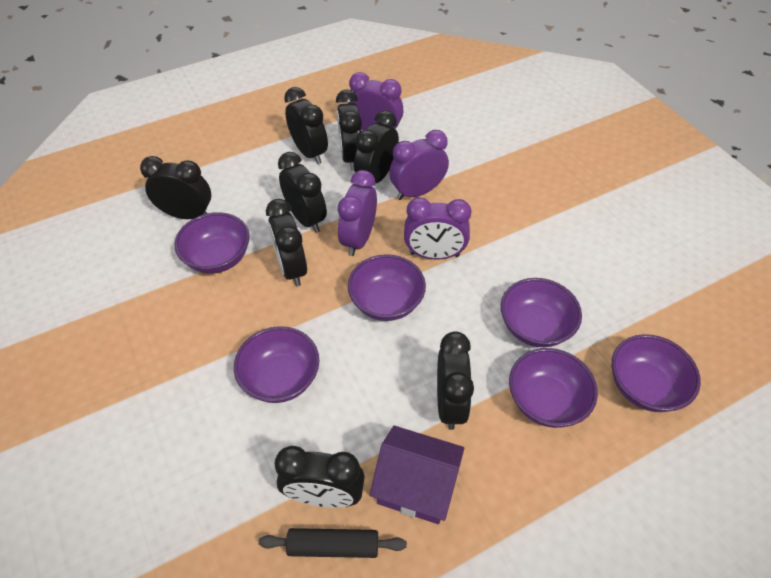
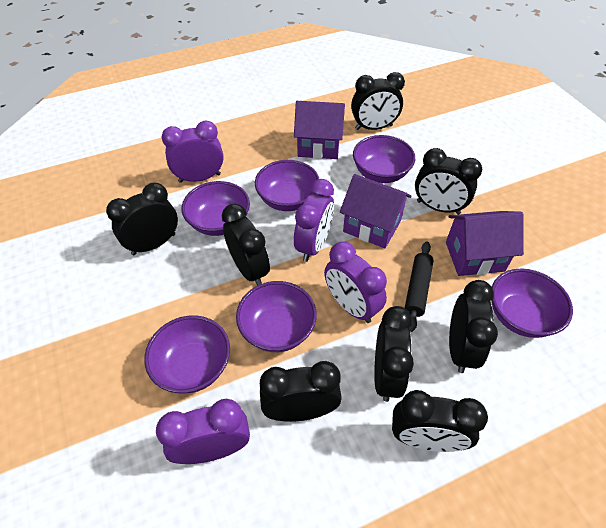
purple house: [370,426,464,524] = 1 -> [294,101,345,159] [340,174,412,249] [446,211,524,276] = 3

